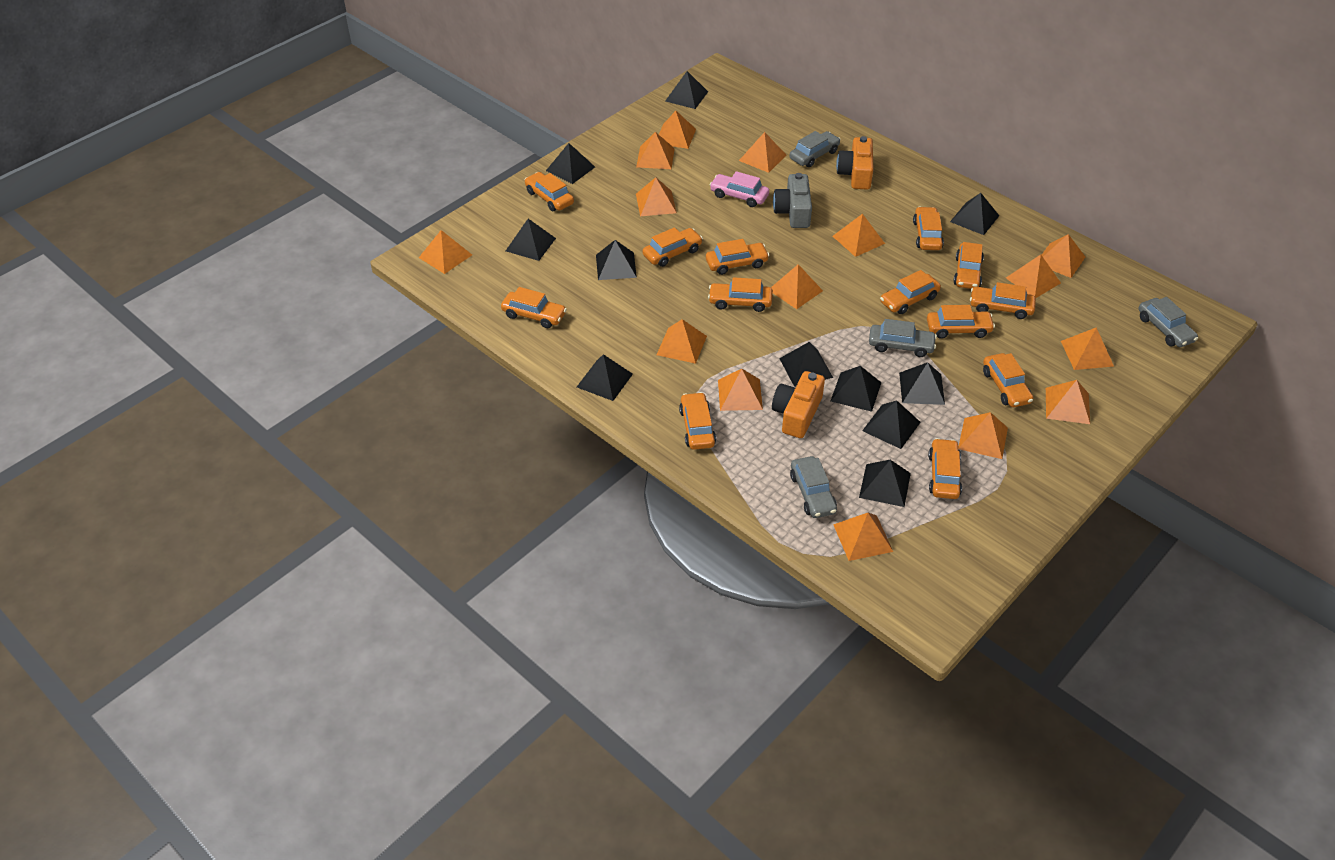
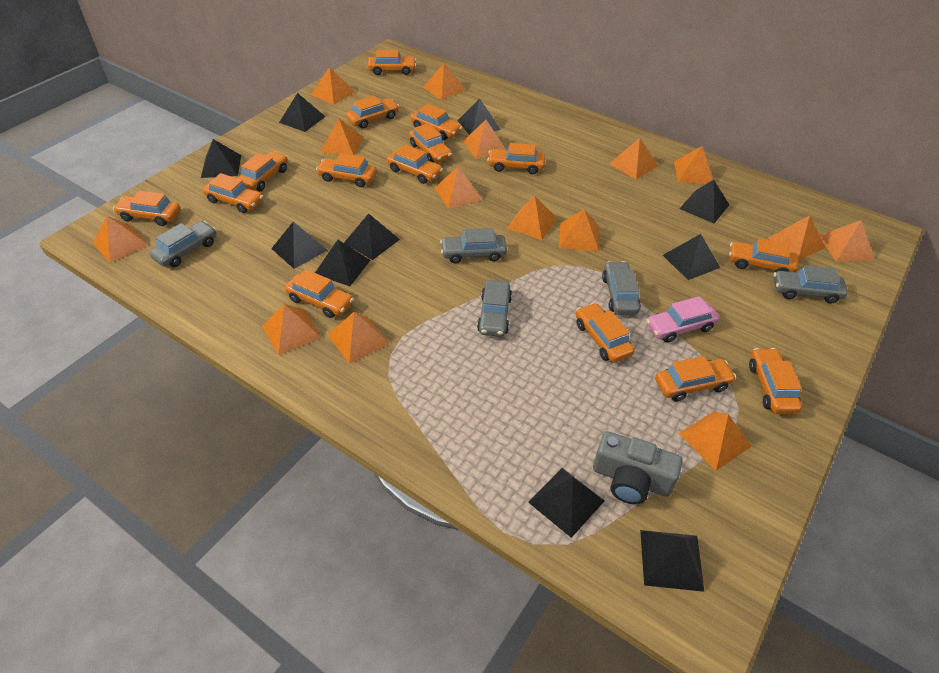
black pyramid: [506,219,556,261] [546,143,595,184] [577,354,633,401] [596,240,637,280] [665,71,708,109] [779,342,833,387] [831,366,881,412] [859,460,911,507] [862,400,921,449] [899,362,945,405] [950,193,999,235] = 11 -> [201,139,241,178] [271,222,328,269] [279,93,326,132] [315,240,370,286] [344,213,400,260] [457,98,501,135] [528,468,604,538] [640,530,704,592] [663,234,720,280] [679,180,729,223] = 10
grey car: [790,131,841,167] [790,456,837,518] [869,319,937,357] [1139,297,1198,347] = 4 -> [149,221,216,267] [440,228,507,263] [477,280,512,337] [602,261,641,315] [774,265,848,304] = 5
orange camera: [772,371,825,438] [836,136,874,189] = 2 -> none = 0
orange car: [501,287,567,328] [525,172,574,211] [643,227,703,267] [679,392,716,450] [706,239,769,275] [708,277,773,312] [880,270,941,314] [913,207,944,250] [927,305,995,339] [928,438,962,499] [953,242,984,289] [970,282,1036,319] [983,353,1033,407] = 13 -> [113,191,181,226] [203,173,263,213] [238,151,288,191] [285,269,354,318] [316,153,377,187] [346,96,399,129] [368,50,416,75] [387,144,443,184] [409,123,452,163] [411,104,462,140] [487,143,545,174] [576,303,635,363] [655,356,736,402] [729,238,798,272] [749,348,802,414] = 15

